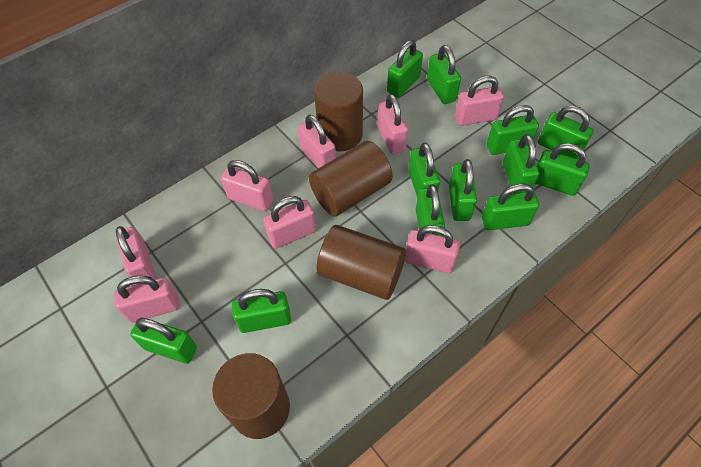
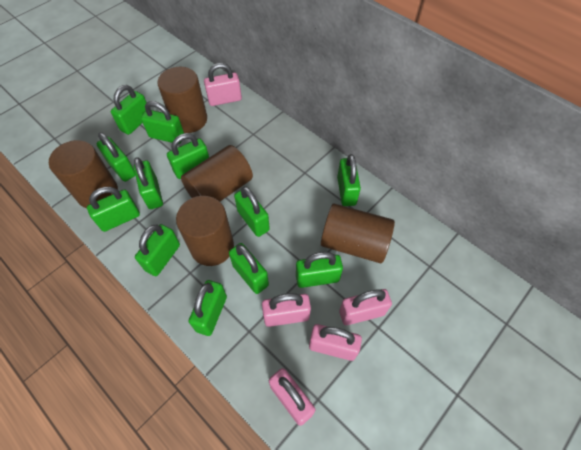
brown cylinder: [212,353,290,439] [309,141,393,217] [314,72,363,151] [316,225,406,300] = 4 -> [49,140,118,208] [158,67,207,133] [176,196,234,266] [181,145,253,202] [321,203,395,263] = 5
pink padlock: [114,276,180,322] [116,226,156,280] [221,160,273,211] [263,196,316,249] [298,114,336,168] [377,94,408,154] [405,225,460,273] [455,76,504,126] = 8 -> [204,63,242,106] [262,293,311,327] [269,368,315,426] [309,324,362,361] [339,289,392,325] = 5

